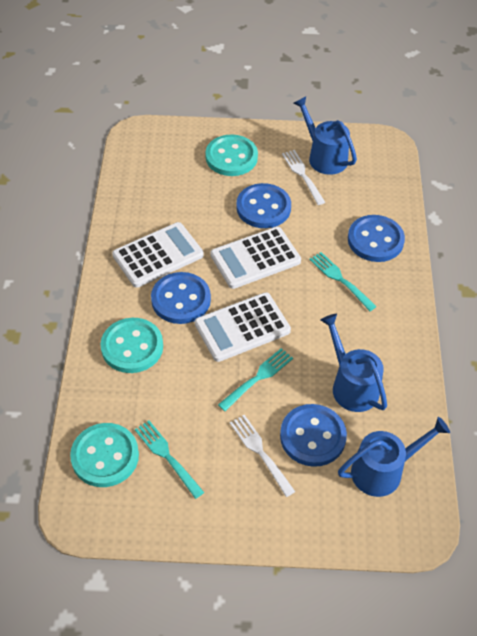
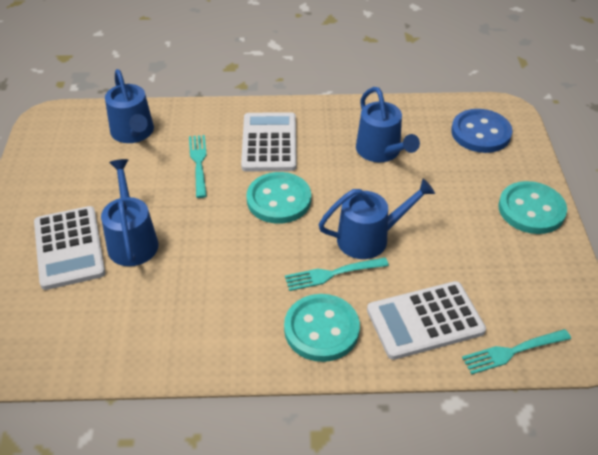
blue button: [151,272,211,324] [236,183,291,228] [280,404,347,467] [348,215,405,262] = 4 -> [451,109,512,153] = 1
blue watering can: [294,96,357,175] [320,314,387,412] [338,417,450,497] = 3 -> [101,159,158,266] [105,69,154,143] [318,179,435,259] [356,87,420,162] = 4
white fork: [230,415,295,497] [282,150,325,205] = 2 -> none = 0

